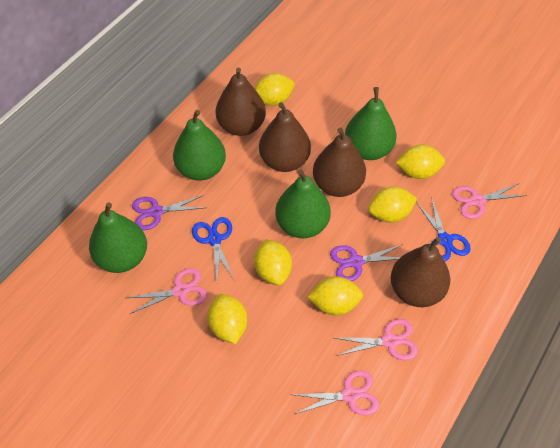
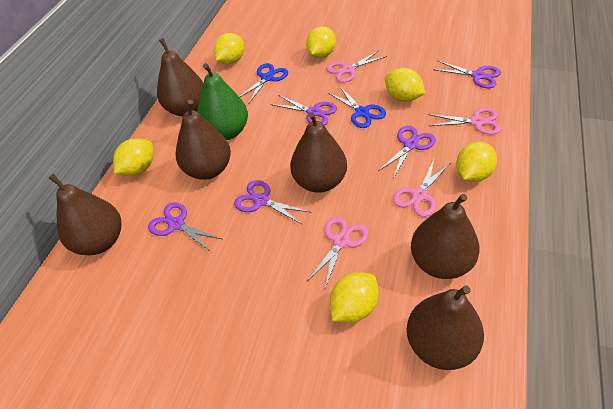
brown pear: [216,68,266,136] [259,102,311,172] [313,127,366,197] [391,237,450,307] = 4 -> [49,174,121,255] [157,38,204,116] [176,100,231,180] [290,112,347,193] [407,286,484,370] [411,194,480,279] = 6
green pear: [89,203,147,273] [173,110,226,181] [275,170,331,238] [345,87,397,160] = 4 -> [197,63,248,140] = 1
purple scissors: [132,195,206,230] [330,244,403,281] = 2 -> [148,202,222,252] [234,180,310,225] [271,95,337,126] [379,126,436,178] [433,61,501,88] = 5

